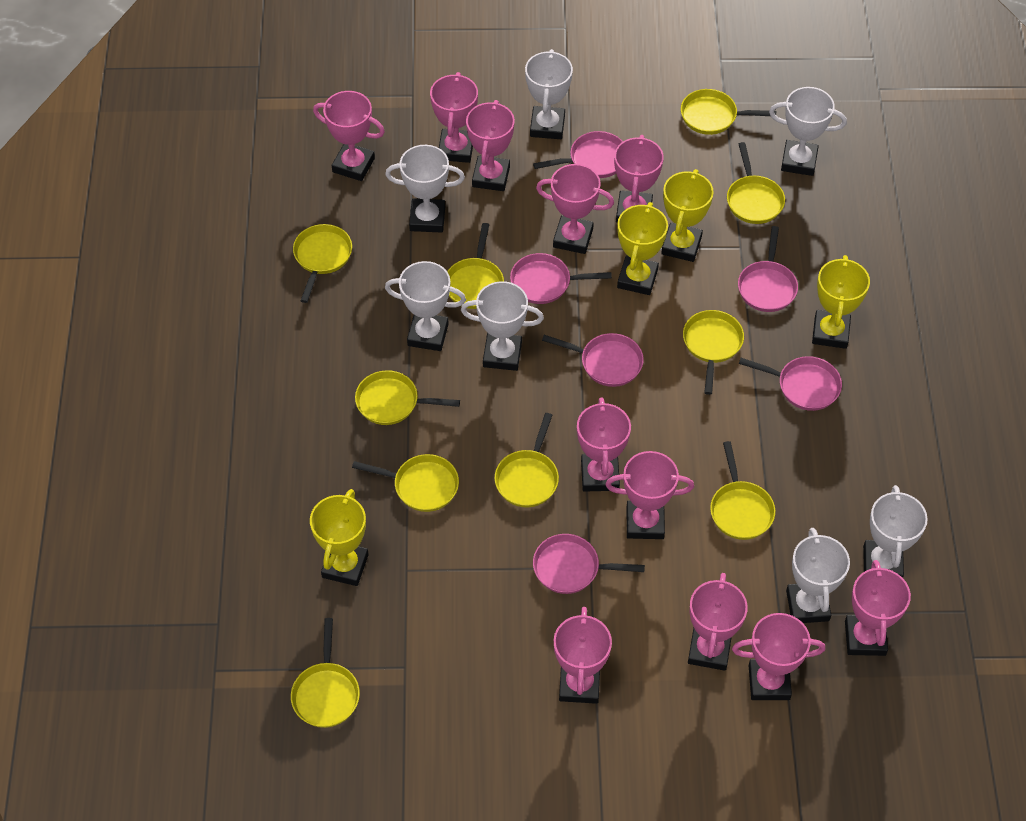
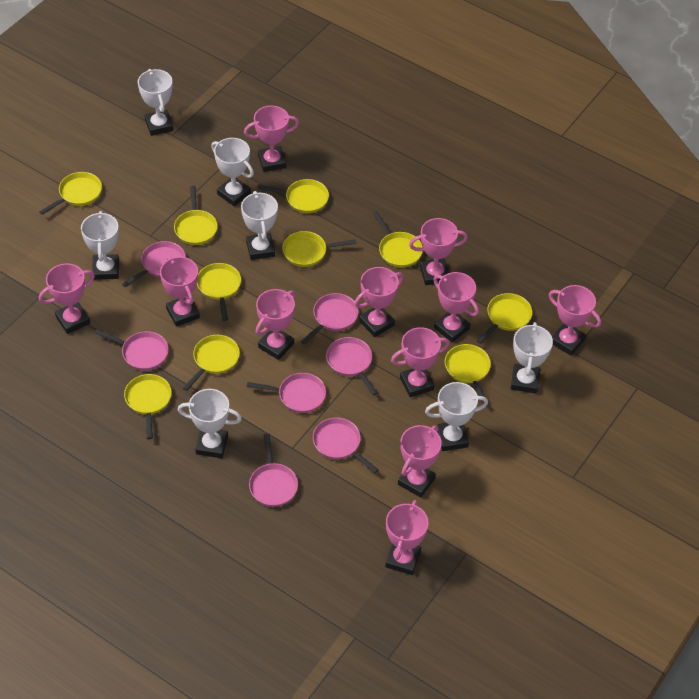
pink pan: [510,253,612,304] [533,131,623,178] [533,534,645,594] [542,333,644,387] [738,226,798,312] [739,356,842,411] = 6 -> [95,329,169,370] [122,241,186,287] [247,373,326,413] [249,433,298,507] [301,293,359,345] [313,417,379,473] [326,337,378,396] = 7
yellow trophy: [310,489,369,586] [617,202,668,295] [661,169,714,262] [812,255,870,349] = 4 -> none = 0

